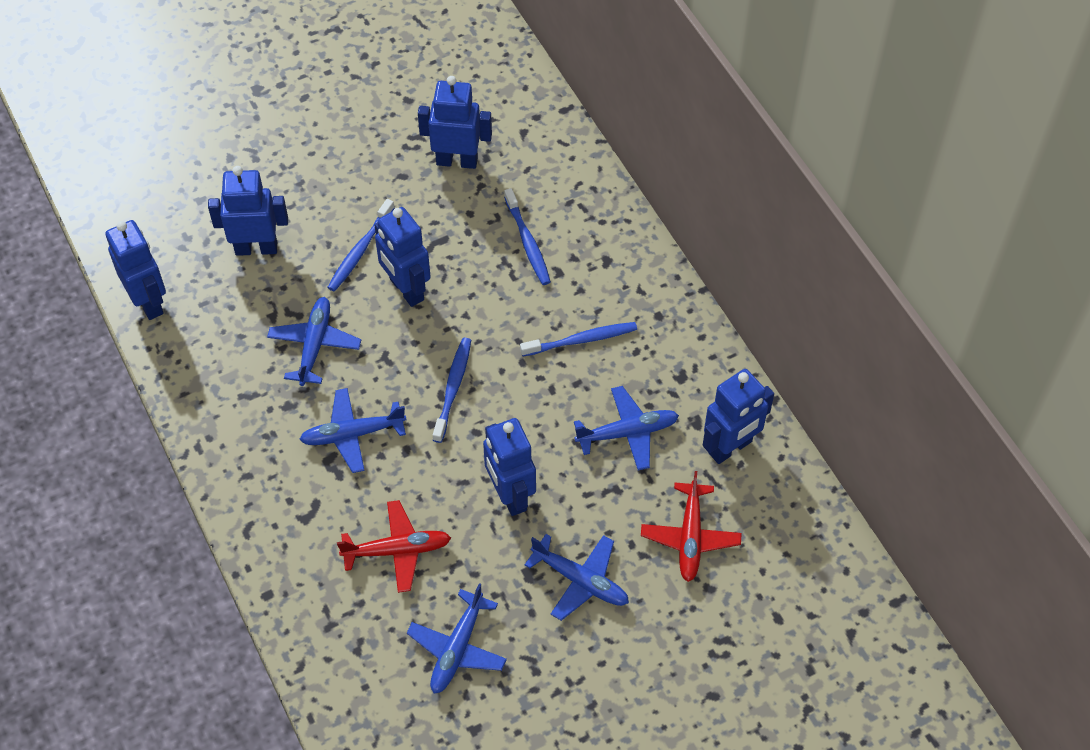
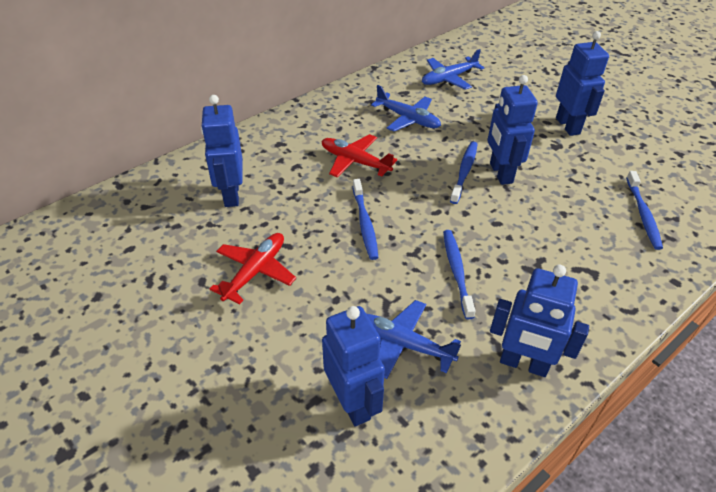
blue plane: [267,297,361,386] [299,388,407,473] [407,583,507,694] [525,534,629,621] [574,386,679,471] = 5 -> [367,300,461,379] [371,85,441,132] [422,49,484,90] = 3
blue robot: [105,220,166,320] [208,166,288,256] [374,207,431,307] [418,76,492,169] [483,418,536,516] [703,369,774,464] = 6 -> [201,95,243,207] [322,306,385,426] [487,75,538,185] [490,264,589,377] [556,31,609,136] = 5

